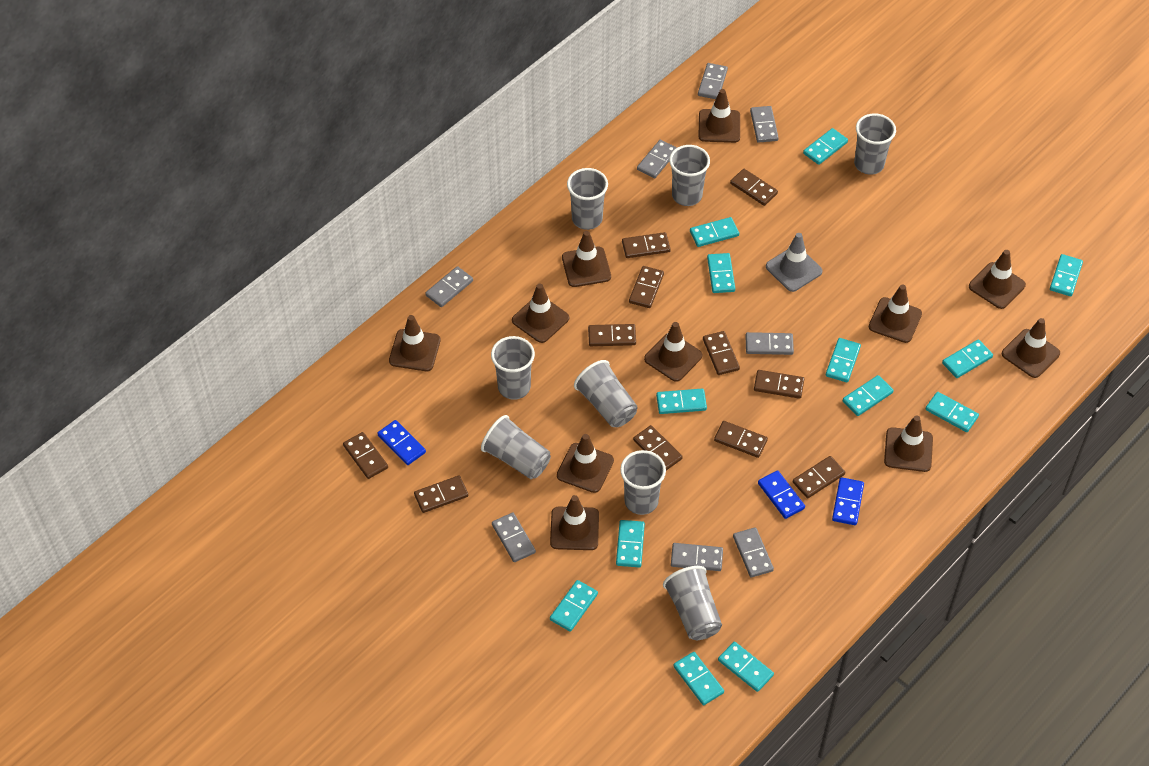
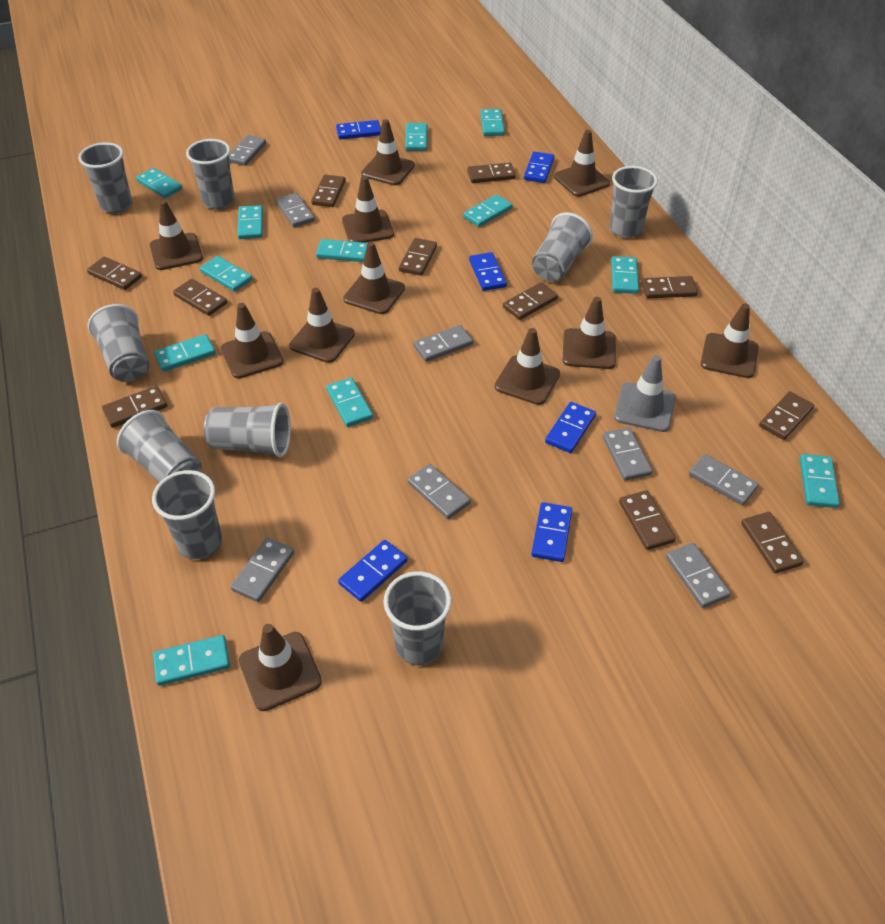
blue domino: [377,420,426,465] [758,470,805,519] [832,477,864,525] = 3 -> [336,120,381,140] [338,540,408,602] [469,252,507,291] [524,152,554,183] [531,502,572,562] [545,402,596,453] = 6
grey cup: [481,415,551,479] [491,336,535,400] [567,168,608,230] [574,360,637,427] [620,450,666,515] [663,566,722,640] [669,145,710,206] [854,113,896,175] = 8 -> [78,142,133,214] [88,304,149,382] [117,410,202,482] [152,470,222,559] [186,139,235,210] [204,403,291,457] [383,571,451,665] [532,212,593,282] [609,166,658,238] = 9
turquoise domino: [550,580,598,632] [616,520,645,567] [656,389,707,414] [673,652,724,705] [690,217,739,247] [707,253,735,293] [718,642,774,692] [803,128,848,165] [826,338,861,382] [843,375,894,416] [926,392,979,432] [942,339,993,378] [1050,254,1083,296] = 13 -> [136,168,182,198] [153,635,230,686] [154,334,216,372] [200,256,252,292] [237,205,263,239] [316,239,367,262] [326,378,373,427] [405,123,428,151] [463,194,512,227] [480,109,505,136] [611,256,639,294] [800,454,840,508] = 12

